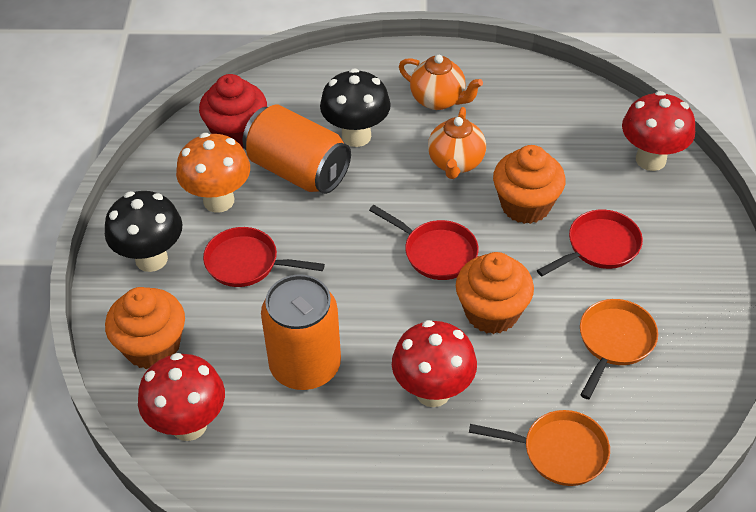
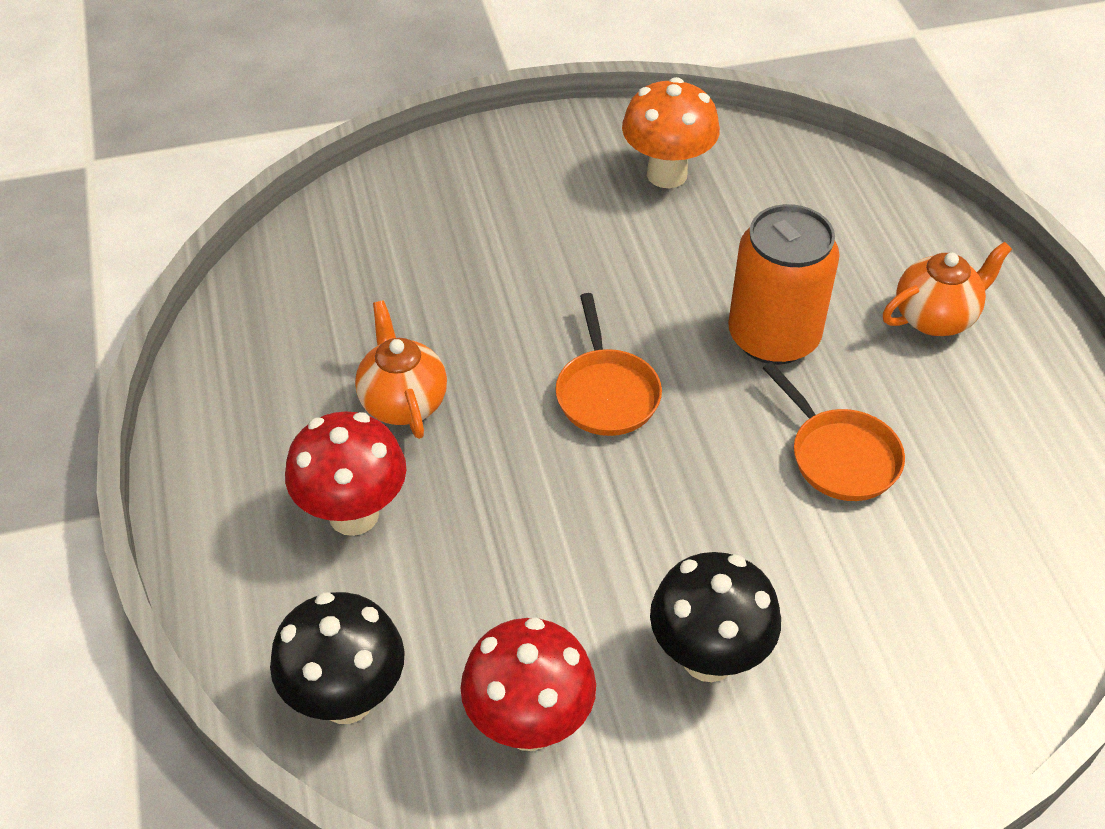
orange can: [242,104,351,194] [261,274,341,390] = 2 -> [728,204,840,364] = 1
orange cupcake: [105,287,185,369] [456,252,534,334] [493,145,566,224] = 3 -> none = 0
red cupcake: [199,74,267,148] = 1 -> none = 0
red mushroom: [138,353,225,441] [392,320,477,407] [622,91,695,171] = 3 -> [285,411,406,536] [461,618,596,751] = 2
red pan: [203,227,325,287] [369,205,479,280] [537,210,643,276] = 3 -> none = 0

